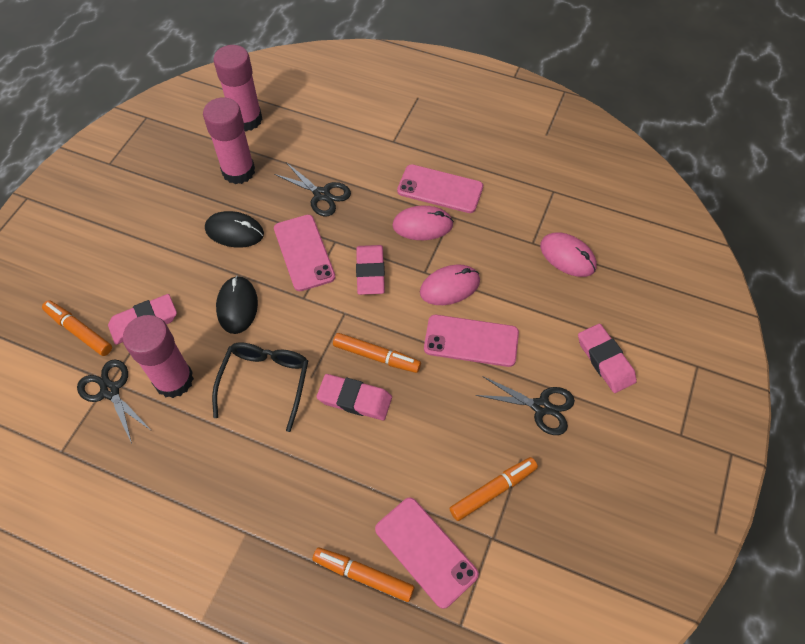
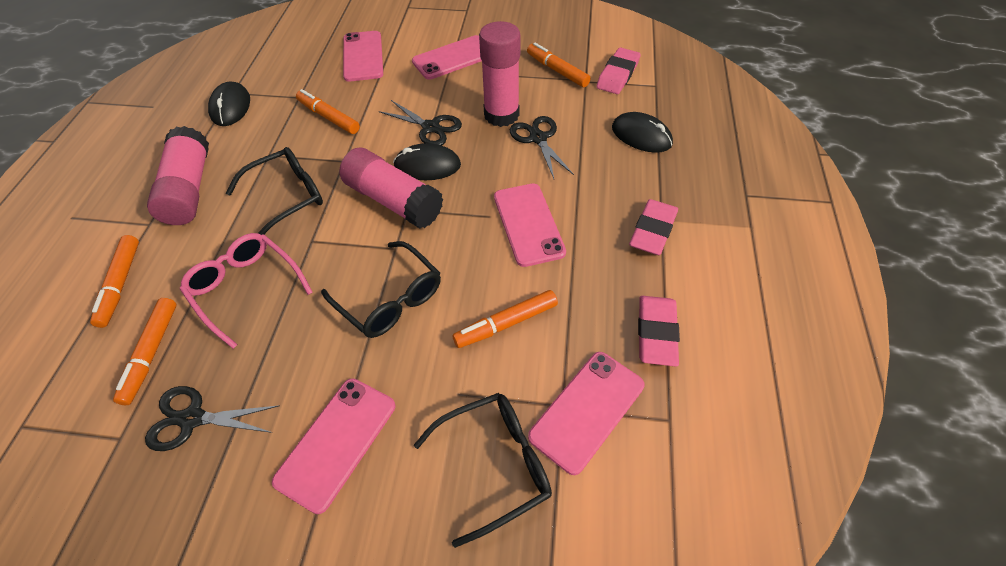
black glasses: [212,342,308,432] = 1 -> [226,147,323,235] [321,241,441,338] [414,393,552,548] = 3
black mouse: [205,211,264,248] [216,276,258,334] = 2 -> [208,81,250,126] [393,143,461,180] [612,112,673,153] = 3
orange marker: [42,300,112,356] [313,547,415,602] [333,333,421,373] [449,457,538,521] = 4 -> [90,235,139,328] [113,298,177,405] [296,89,360,134] [453,290,558,348] [527,43,591,87] = 5
pink eraser: [108,294,177,345] [317,374,392,420] [356,245,385,295] [578,324,637,393] = 4 -> [596,47,641,94] [629,199,678,255] [638,296,680,366] = 3
pink glasses: none = 0 -> [180,233,313,349] = 1
pink mouse: [392,206,454,240] [420,265,480,305] [540,232,597,277] = 3 -> none = 0
pink phone: [274,215,336,291] [375,498,479,609] [397,164,483,213] [424,315,519,367] = 4 -> [272,378,395,514] [343,31,383,82] [412,35,482,79] [494,183,566,267] [528,352,645,475] = 5

